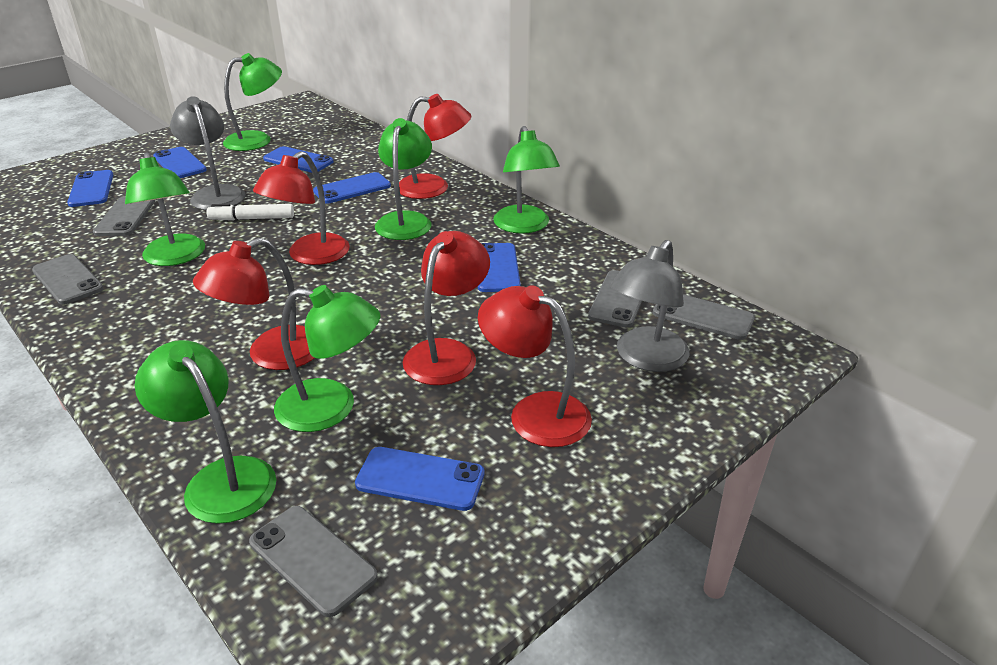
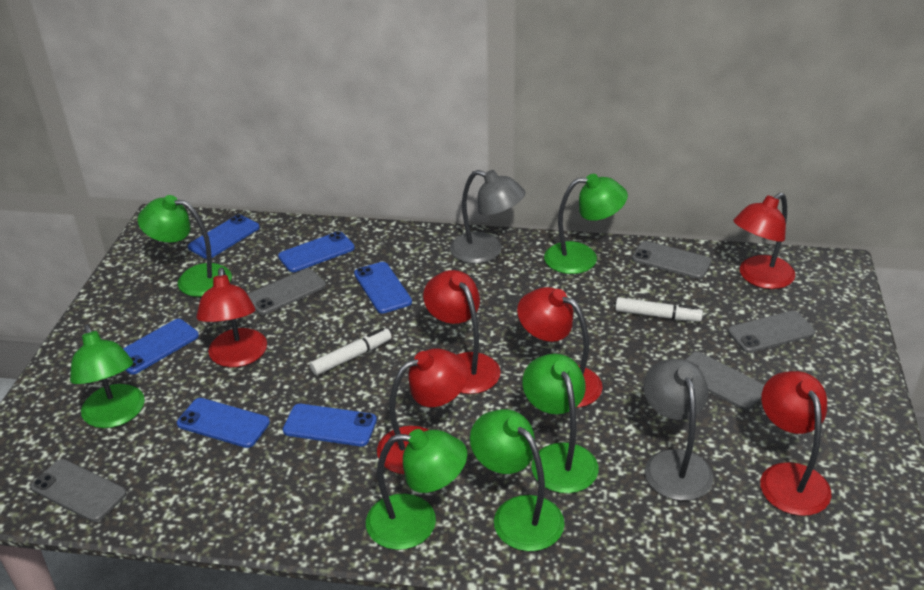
red lamp: [193,238,314,370] [253,151,350,265] [399,94,471,199] [403,231,490,385] [478,285,592,447] = 5 -> [196,267,267,367] [377,348,468,474] [423,270,501,394] [517,287,603,408] [733,193,795,289] [760,371,832,516] = 6
white marker: [207,204,294,220] = 1 -> [310,328,392,375] [615,297,703,322] = 2

